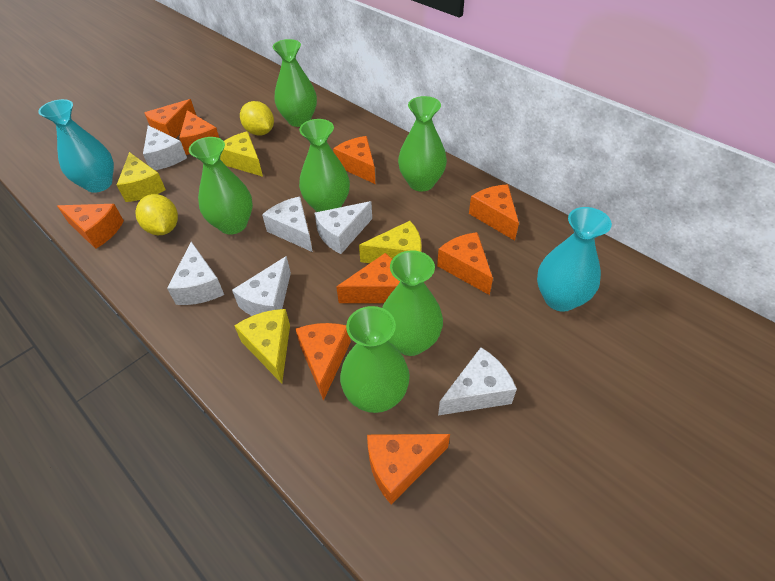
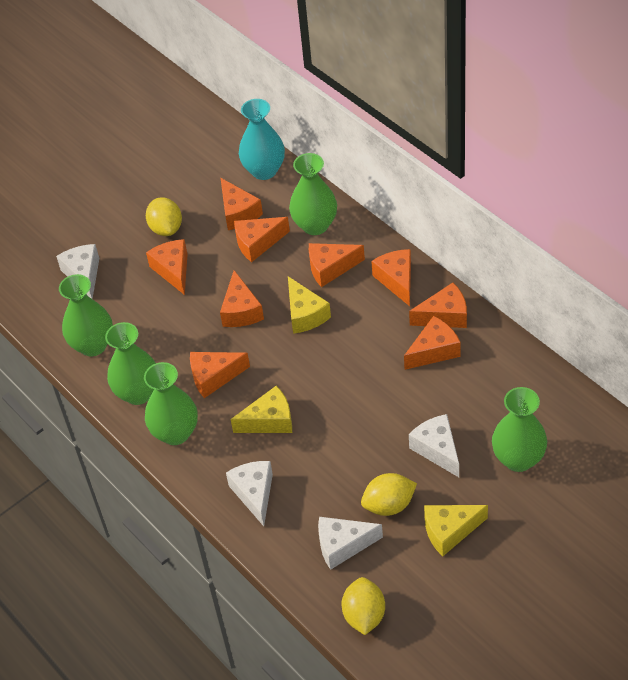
green vase: [189,137,253,235] [273,39,317,127] [299,119,350,212] [340,306,410,413] [382,250,443,356] [398,96,447,191] = 6 -> [59,274,113,356] [105,322,156,405] [144,362,198,445] [289,153,337,235] [492,387,547,472] = 5
turquoise vase: [38,99,114,193] [537,207,612,312] = 2 -> [239,99,285,180] = 1
white cheese: [143,125,187,170] [167,242,224,305] [232,256,291,316] [262,197,313,252] [314,201,372,254] [438,347,517,416] = 6 -> [56,244,99,299] [226,461,273,526] [318,517,383,570] [409,414,459,477] = 4
yellow cheese: [117,152,166,202] [220,131,263,177] [234,309,290,384] [359,221,422,263] = 4 -> [230,386,292,433] [288,276,331,334] [424,505,488,556] = 3
yellow lemon: [135,194,178,235] [240,101,274,135] = 2 -> [146,197,182,236] [341,577,385,635] [361,473,417,516] = 3

